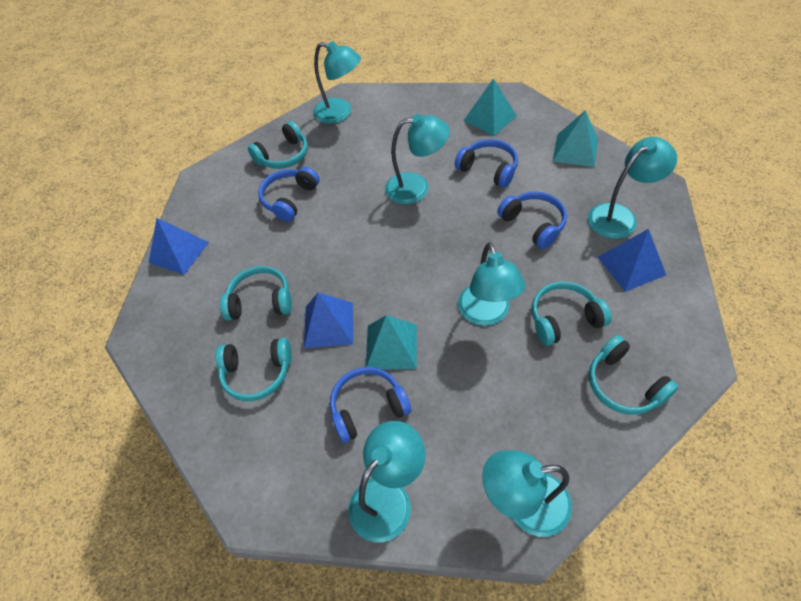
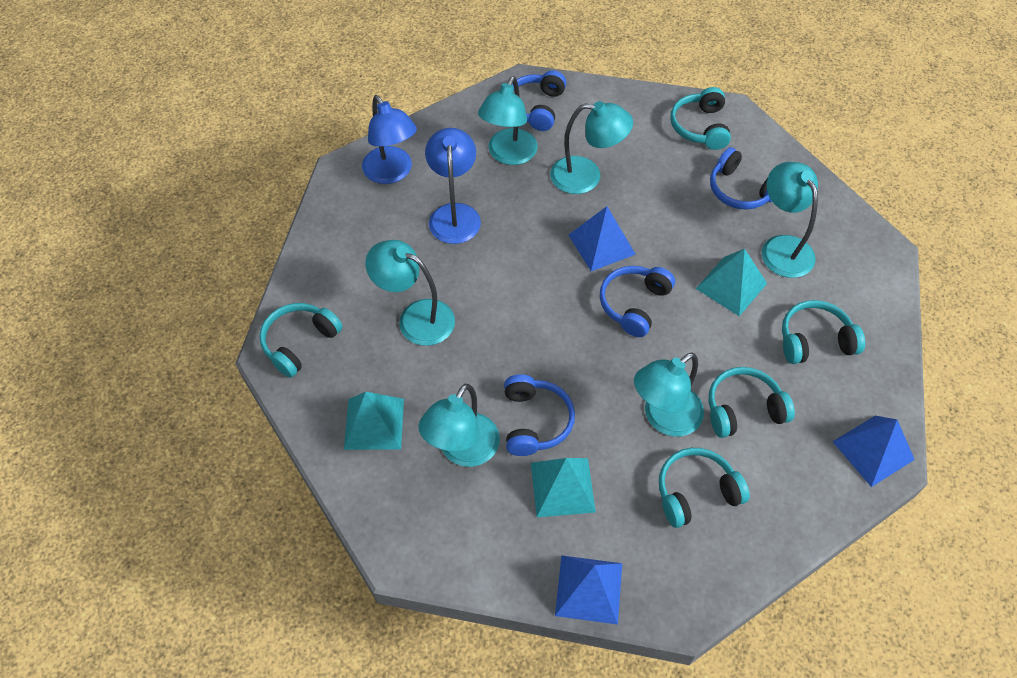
blue lamp: none = 0 -> [362,95,417,184] [425,128,481,244] = 2

